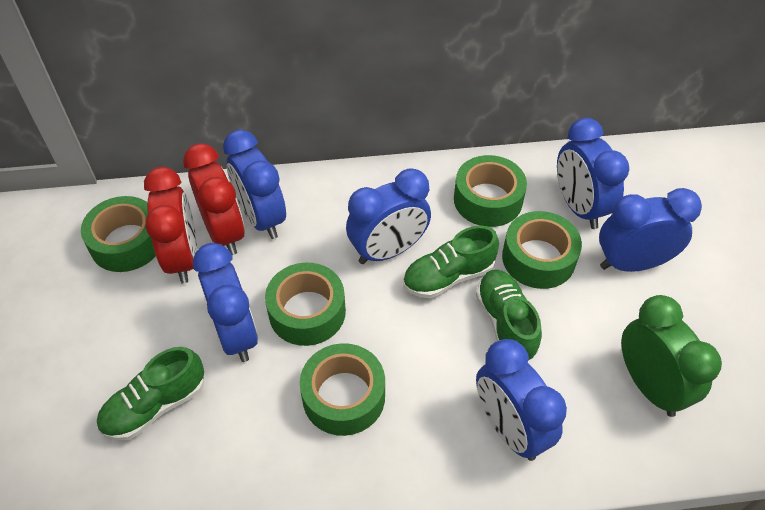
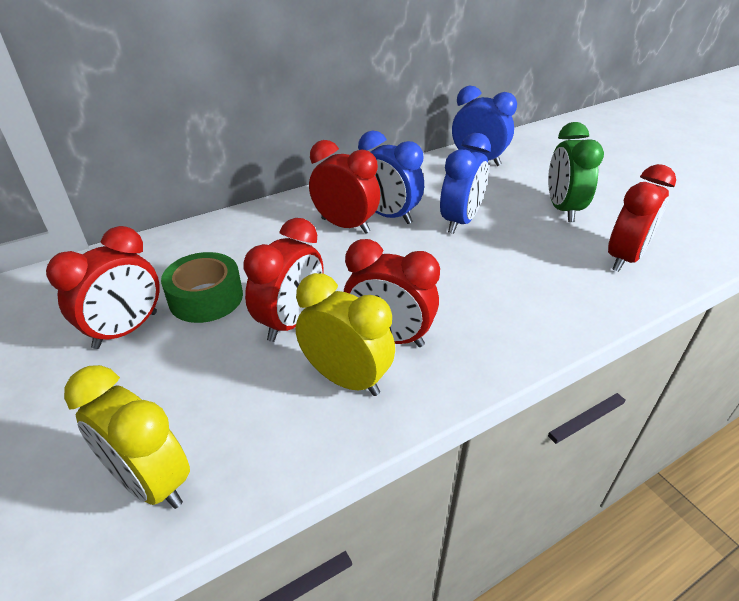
blue clock: [193,243,258,362] [223,129,286,239] [346,168,431,264] [476,339,567,461] [557,118,629,229] [599,188,702,272] = 6 -> [358,130,424,224] [440,133,491,234] [452,86,517,166] = 3
green shoe: [97,347,204,441] [403,226,499,298] [476,270,542,360] = 3 -> none = 0
green tape: [81,196,156,272] [265,263,346,346] [300,343,385,436] [454,155,527,227] [502,211,582,289] = 5 -> [161,252,243,323] = 1
red clock: [144,167,198,284] [183,143,245,255] = 2 -> [46,226,160,349] [243,218,323,342] [309,140,380,234] [344,239,440,347] [608,164,676,272] = 5
yellow clock: none = 0 -> [64,365,190,509] [296,273,395,396] = 2

